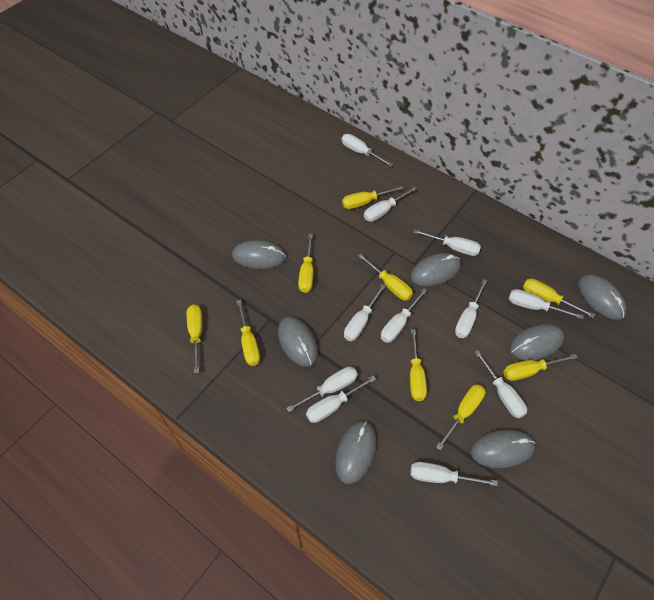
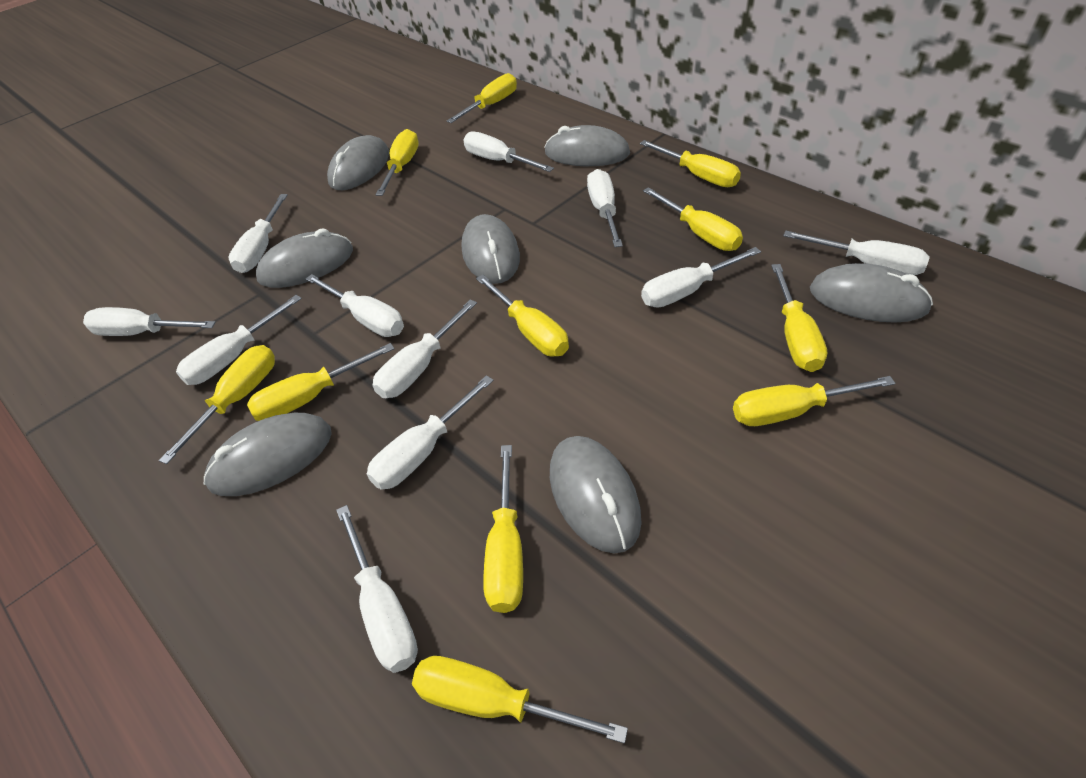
yellow screwdriver: [187,305,202,373] [236,300,260,366] [298,234,313,293] [342,186,404,209] [358,253,413,301] [410,329,427,401] [436,384,485,450] [503,354,578,381] [523,279,595,318] = 9 -> [159,345,275,464] [247,343,394,421] [375,129,419,196] [412,656,628,744] [447,73,517,123] [476,275,569,357] [483,445,523,613] [640,140,741,187] [643,187,743,251] [733,376,895,426] [771,264,827,372] = 11

